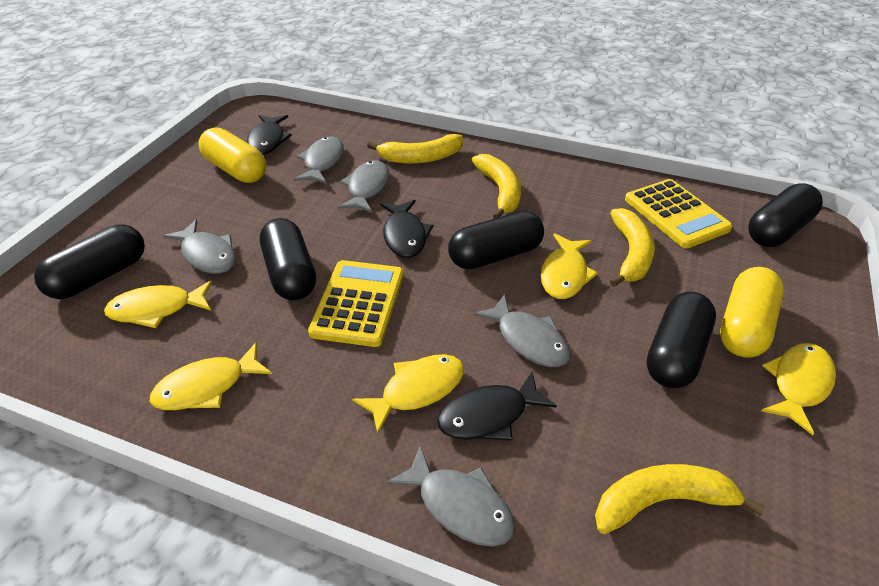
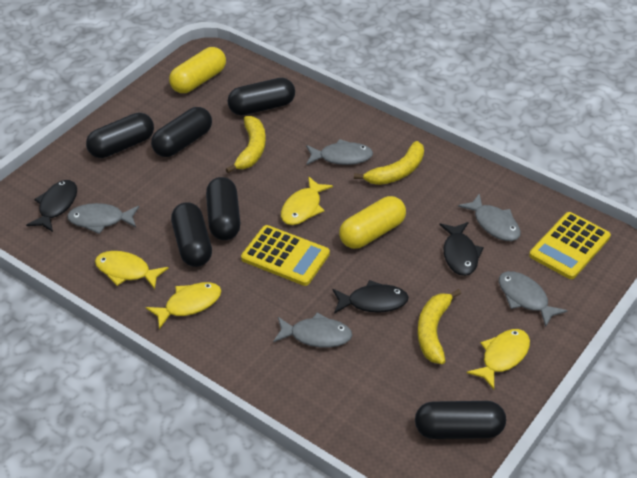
black capsule: [34,224,145,299] [260,218,316,301] [448,211,544,270] [646,292,716,388] [748,183,823,247] = 5 -> [86,113,154,158] [151,107,212,157] [171,202,212,267] [206,177,240,240] [227,78,295,115] [415,401,506,439] = 6
yellow banana: [367,134,463,164] [472,154,521,219] [595,464,765,534] [610,208,655,287] = 4 -> [226,116,266,173] [354,141,424,185] [418,289,461,364] = 3
yellow fish: [104,281,212,328] [150,342,272,410] [352,354,464,433] [541,234,598,299] [761,343,836,435] = 5 -> [95,251,168,289] [146,282,221,329] [281,176,333,225] [467,329,530,390] = 4

